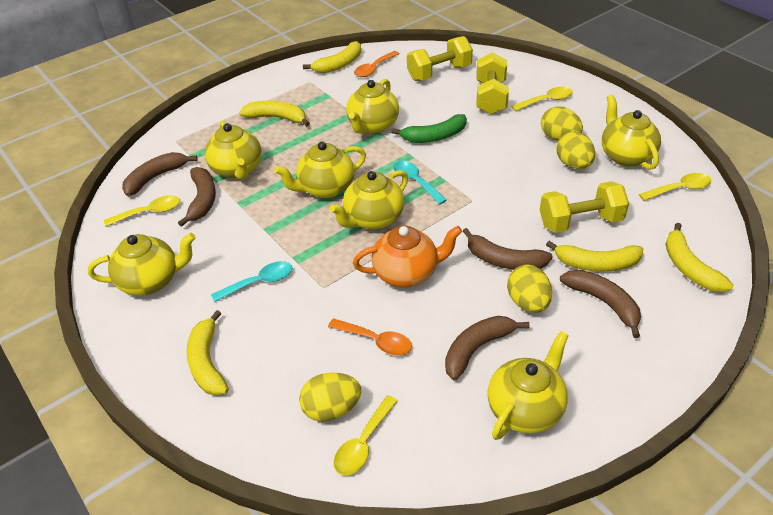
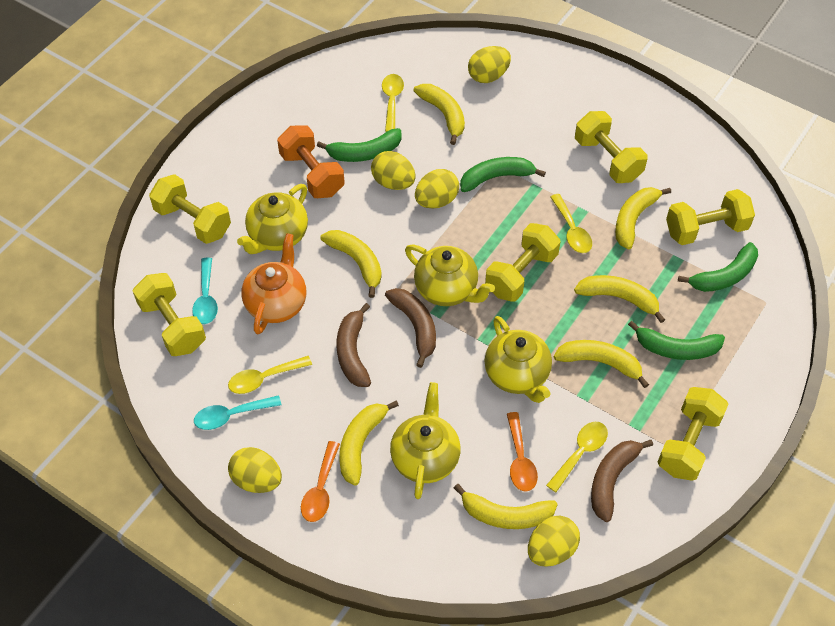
brown banana: [122,152,198,196] [178,167,216,227] [445,316,529,380] [463,228,553,270] [560,270,641,338] = 5 -> [337,303,371,387] [385,288,436,368] [591,440,653,522] = 3
green banana: [391,114,467,143] = 1 -> [317,128,401,162] [460,157,546,192] [628,321,725,360] [678,242,758,292] = 4
orange dumbbell: none = 0 -> [277,125,345,198] = 1
yellow banana: [186,310,229,395] [239,101,310,126] [303,41,361,73] [546,241,643,272] [666,223,733,292] = 5 -> [320,230,382,298] [339,400,399,485] [413,84,465,145] [454,484,558,529] [554,340,649,388] [574,275,665,323] [615,187,671,249] = 7
yellow dumbbell: [407,36,473,81] [476,52,509,115] [540,181,629,233] = 3 -> [133,273,206,356] [149,174,231,244] [485,223,560,302] [575,111,648,183] [658,387,728,481] [666,189,755,245] = 6
yellow egg: [299,372,361,422] [507,265,552,313] [541,106,583,141] [556,131,595,169] = 4 -> [228,447,282,493] [371,151,416,190] [415,169,459,208] [468,46,511,83] [528,516,580,567] = 5
yellow teapot: [88,233,196,296] [205,121,262,180] [274,141,366,198] [330,170,408,230] [346,79,399,134] [488,331,569,440] [602,95,661,170] = 7 -> [237,184,308,254] [390,382,461,499] [405,244,495,306] [485,316,552,403] = 4

